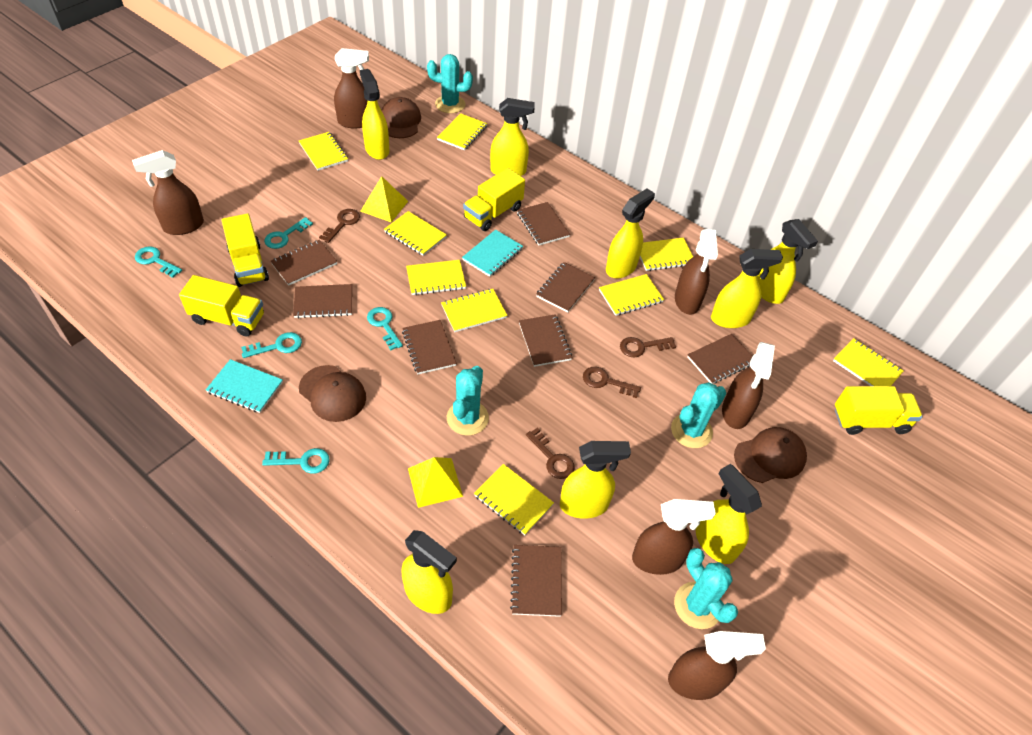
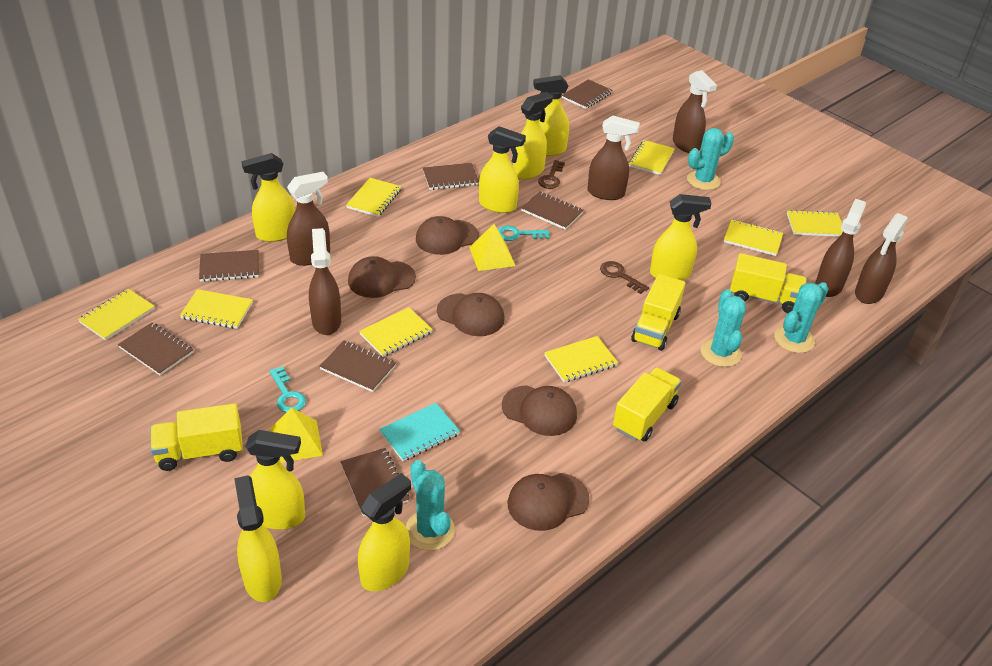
brown cap: [299,365,366,422] [381,97,421,138] [734,427,807,483] = 3 -> [348,256,416,298] [416,216,479,255] [437,293,505,336] [502,385,577,436] [508,473,589,531] = 5
brown key: [319,209,360,243] [526,428,575,479] [583,367,641,398] [620,337,676,358] = 4 -> [538,160,565,189] [600,261,649,294] = 2
brown notebook: [271,240,337,286] [293,284,352,318] [402,320,457,374] [510,545,562,617] [517,202,570,246] [519,314,572,367] [536,262,595,313] [687,334,752,384] = 8 -> [118,322,194,375] [199,250,259,282] [319,341,396,392] [341,448,409,516] [423,163,479,190] [521,192,584,230] [562,79,612,109] = 7
turquoise key: [135,246,182,278] [241,332,302,358] [262,448,330,474] [264,217,313,249] [367,307,403,350] = 5 -> [269,366,306,412] [498,226,550,241] = 2
turquoise notebook: [206,359,283,413] [462,230,523,277] = 2 -> [379,403,460,461] = 1
yellow notebook: [299,132,348,171] [384,211,447,256] [406,260,466,295] [437,113,487,150] [441,289,507,332] [474,464,554,535] [599,274,664,316] [640,238,693,271] [833,338,904,386] = 9 -> [78,289,155,340] [180,289,253,329] [346,178,401,217] [359,307,433,357] [544,336,618,383] [629,140,675,175] [724,219,783,256] [787,210,843,237] = 8

